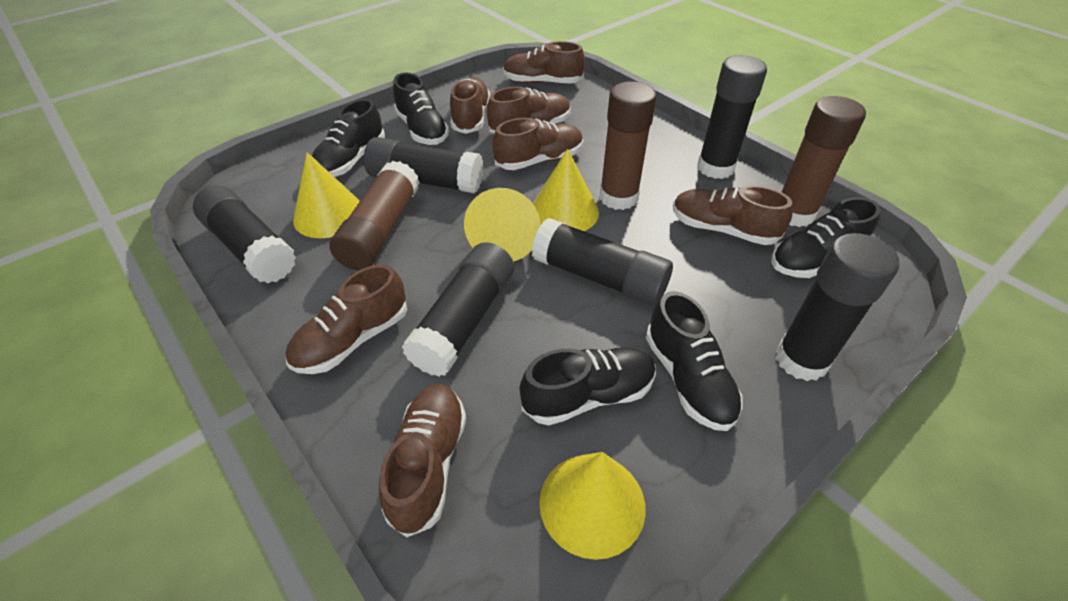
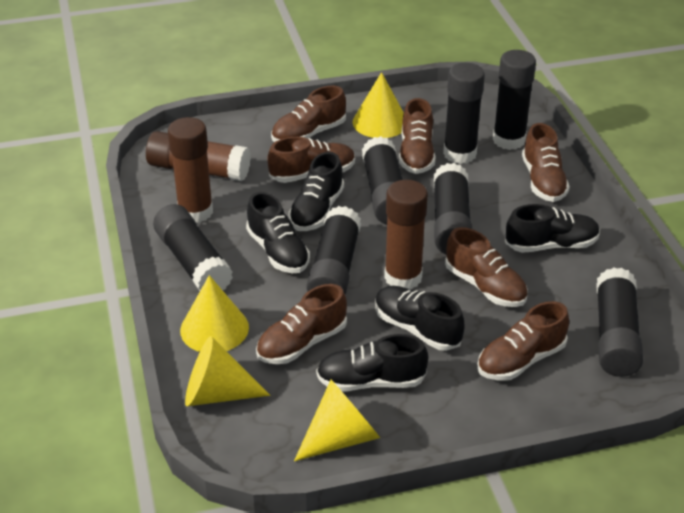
black glue stick: [193,186,296,284] [364,137,483,193] [402,242,514,377] [532,218,673,306] [697,55,767,179] [776,233,899,381] = 6 -> [153,204,233,291] [307,206,361,295] [362,136,403,225] [434,163,472,254] [443,63,485,164] [493,50,536,150] [596,267,643,377] = 7

